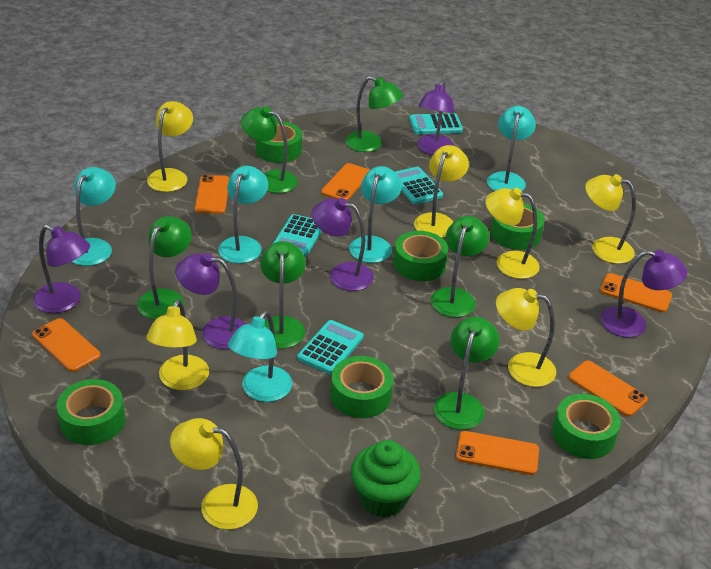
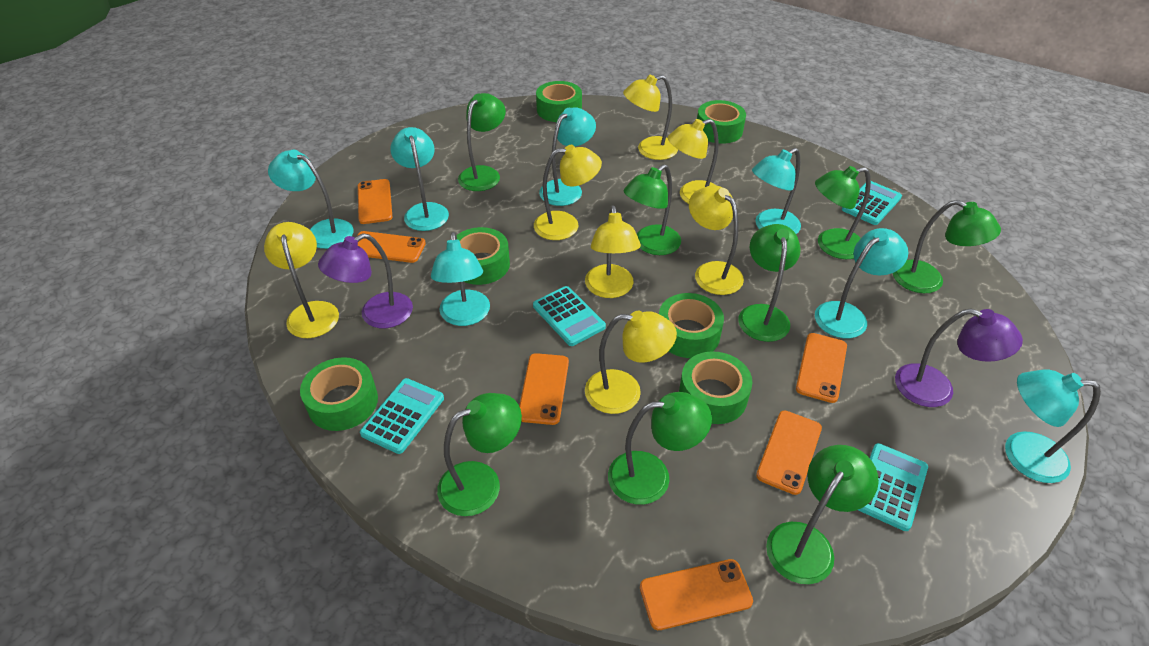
green cupcake: [351,440,421,517] = 1 -> none = 0
green lamp: [137,216,192,320] [241,107,298,193] [260,241,306,349] [345,76,403,152] [430,216,489,317] [434,317,500,430] = 6 -> [437,393,522,516] [458,93,506,191] [608,392,712,505] [624,164,681,255] [738,224,801,342] [766,445,879,584] [815,166,871,259] [893,200,1001,293] = 8
purple lamp: [33,225,90,313] [175,253,246,349] [311,198,374,291] [417,80,455,155] [600,250,687,338] = 5 -> [318,233,413,328] [895,309,1023,407] = 2
turquoise lamp: [72,167,116,266] [218,166,268,263] [228,311,292,402] [349,166,402,263] [487,106,536,191] = 5 -> [268,150,353,249] [390,127,449,231] [431,232,490,326] [539,107,596,206] [752,148,801,234] [815,228,908,338] [1005,370,1101,483] = 7

